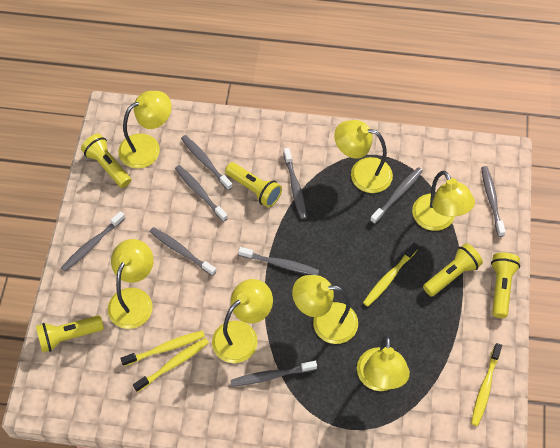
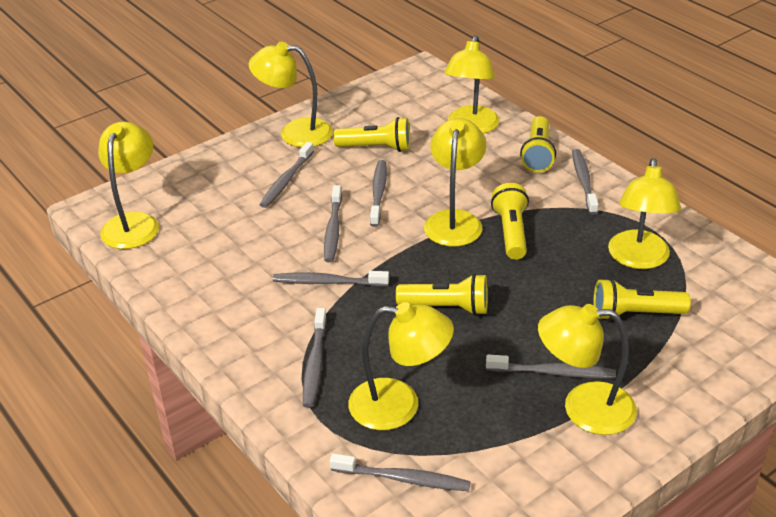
grey toothbrush: [61,211,125,272] [150,227,217,276] [175,165,228,222] [181,135,233,190] [230,361,317,387] [238,247,319,275] [283,148,307,219] [370,167,423,224] [481,166,506,237] = 9 -> [259,142,314,208] [273,271,389,286] [303,308,327,408] [324,185,342,262] [330,453,471,491] [370,160,387,227] [486,354,616,379] [572,149,599,215] = 8
yellow toothbrush: [120,331,205,366] [133,338,209,392] [363,243,418,307] [471,343,502,426] = 4 -> none = 0

